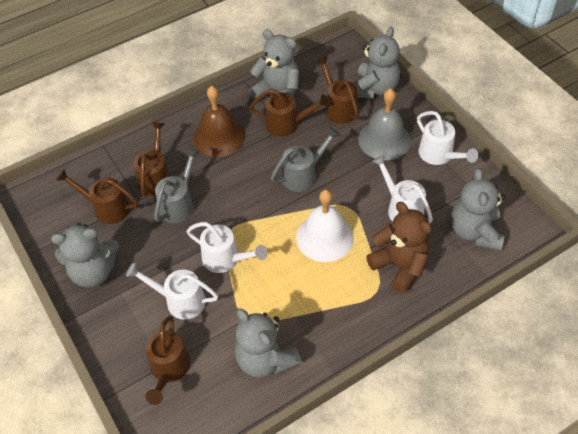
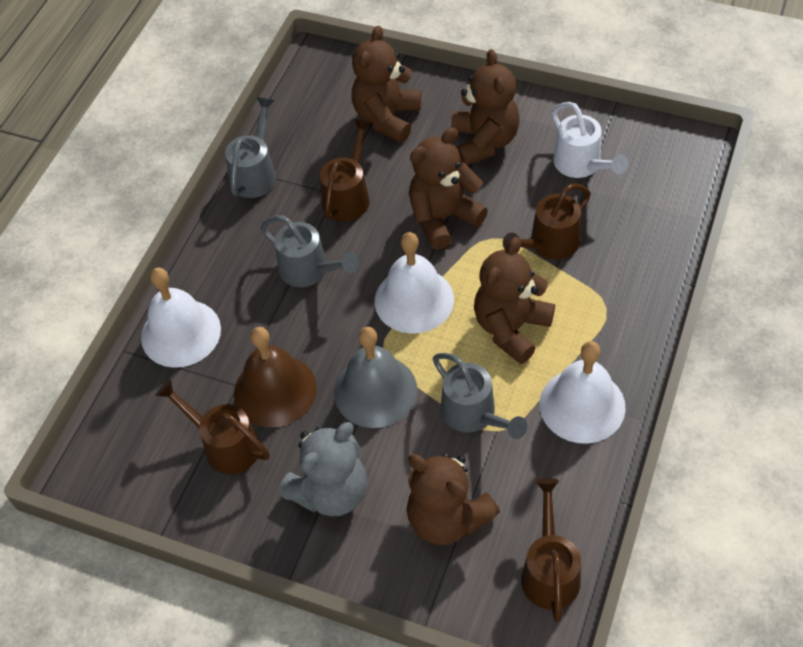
brown teddy bear: [366,202,432,293] = 1 -> [352,26,421,143] [407,453,500,545] [409,128,488,250] [451,49,520,165] [474,237,555,364] = 5
brown watering can: [56,169,138,224] [133,122,171,196] [146,316,190,405] [250,89,330,137] [316,56,359,124] = 5 -> [155,379,270,474] [320,119,372,221] [503,184,591,259] [521,478,581,623] = 4
grey teddy bear: [51,223,119,288] [235,308,302,377] [249,29,299,99] [353,27,400,99] [451,168,505,251] = 5 -> [279,422,367,516] = 1
grey watering can: [154,148,199,223] [271,127,341,192] = 2 -> [225,97,276,198] [261,215,359,287] [433,353,527,439] = 3
white bell: [296,190,354,262] = 1 -> [141,267,221,368] [375,232,454,334] [540,341,626,444] = 3
white watering can: [126,263,218,320] [187,222,267,273] [372,155,433,223] [417,111,478,165] = 4 -> [552,102,629,178] = 1

